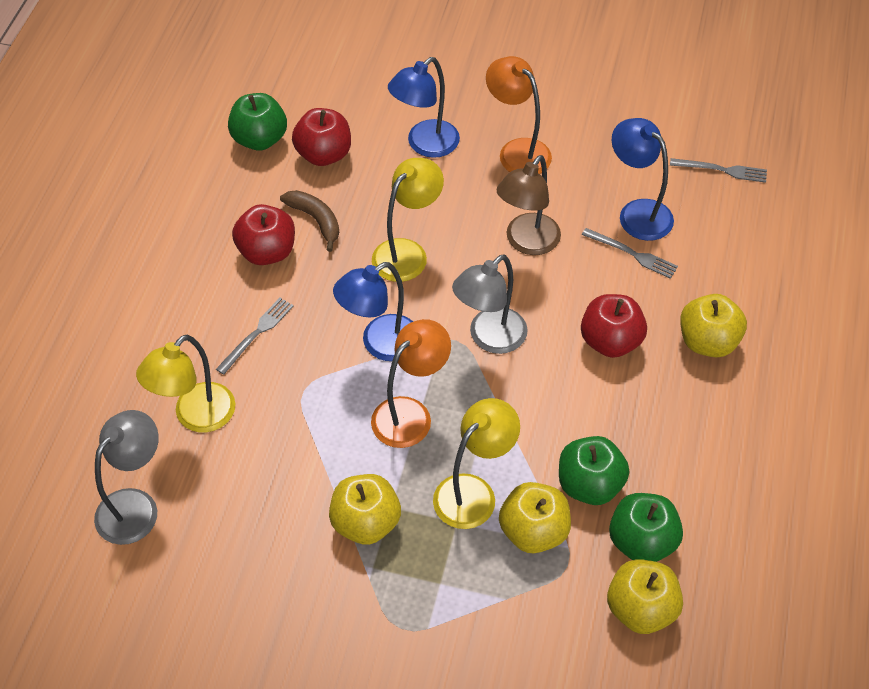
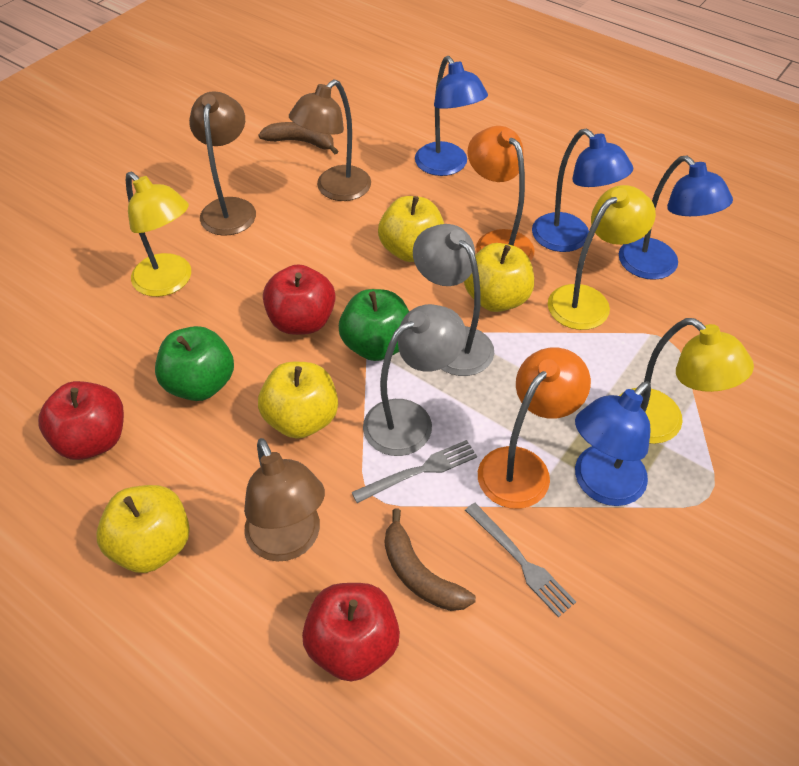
blue lamp: [333,262,413,361] [388,57,460,158] [612,118,674,241] = 3 -> [415,56,488,176] [532,128,633,252] [575,381,651,506] [619,155,733,280] = 4
brown banana: [280,190,339,252] = 1 -> [259,122,338,154] [385,508,476,611] = 2
brown lamp: [496,155,561,255] = 1 -> [189,91,256,236] [244,438,325,562] [289,79,371,201] = 3
green apple: [228,93,287,151] [559,436,629,505] [609,493,683,562] = 3 -> [155,326,234,401] [339,289,409,361] = 2
grey fork: [216,298,294,375] [582,228,678,279] [670,158,767,183] = 3 -> [352,440,477,503] [465,503,576,617] = 2

